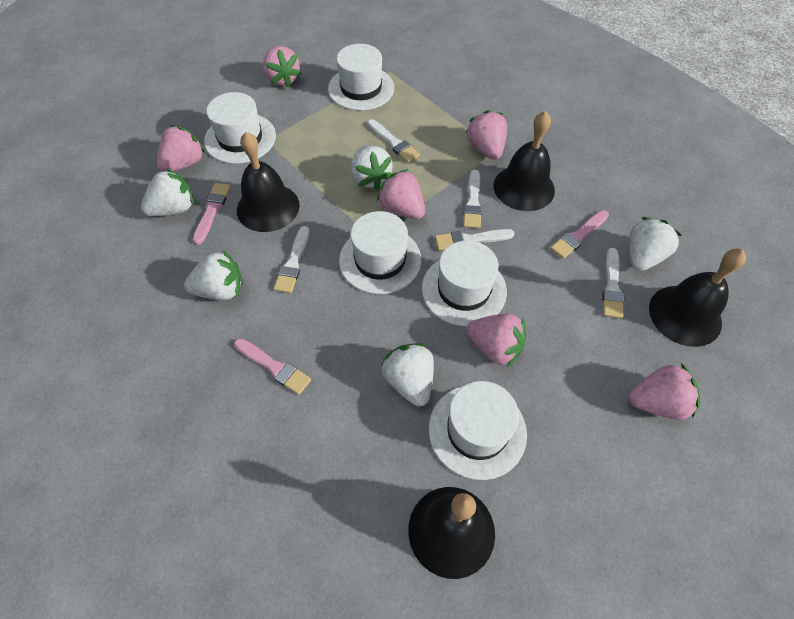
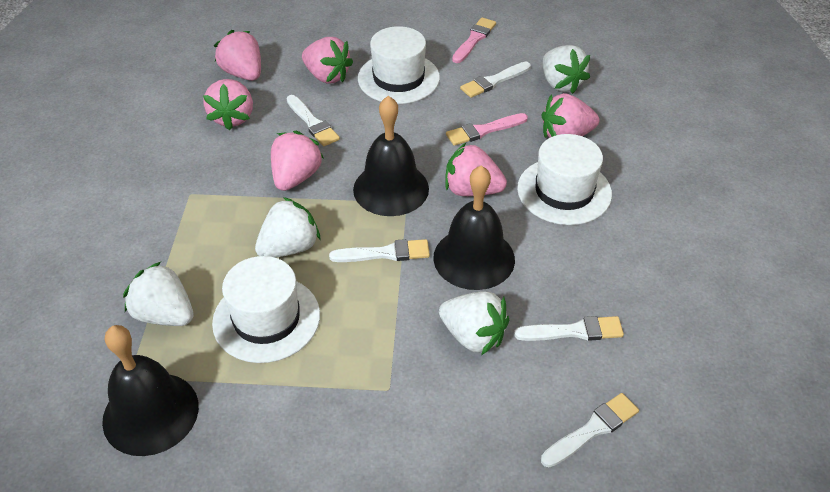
black bell: [237,132,300,232] [408,487,495,579] [494,111,555,211] [649,249,746,347] = 4 -> [102,325,199,456] [353,96,429,216] [433,166,515,290] = 3
pink brush: [193,183,231,245] [234,338,311,395] [550,210,609,259] = 3 -> [446,113,528,146] [452,17,496,63] = 2
white hat: [204,92,276,164] [328,44,394,111] [339,211,421,294] [422,240,507,326] [429,381,527,480] = 5 -> [212,256,320,363] [358,26,440,104] [517,134,612,225] = 3
white strawberry: [141,168,194,216] [184,250,243,300] [351,145,393,190] [381,343,434,407] [629,217,682,271] = 5 -> [123,262,194,326] [255,197,320,258] [439,292,509,355] [543,45,590,94] = 4

